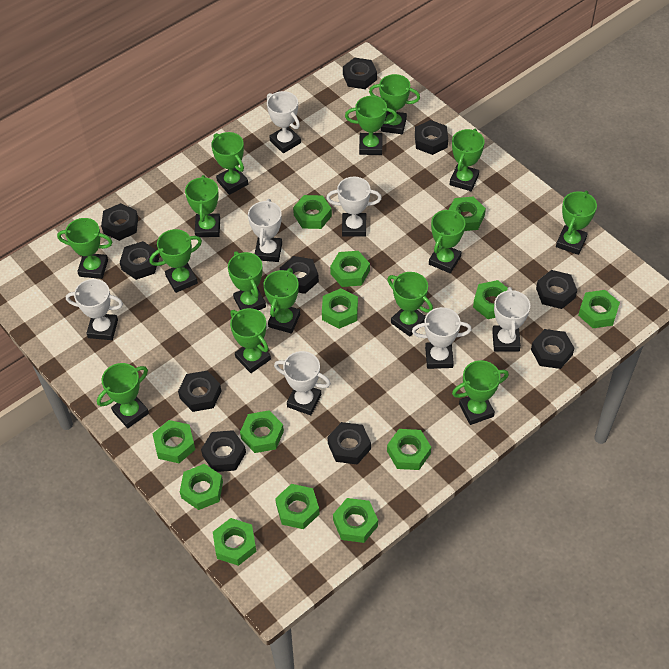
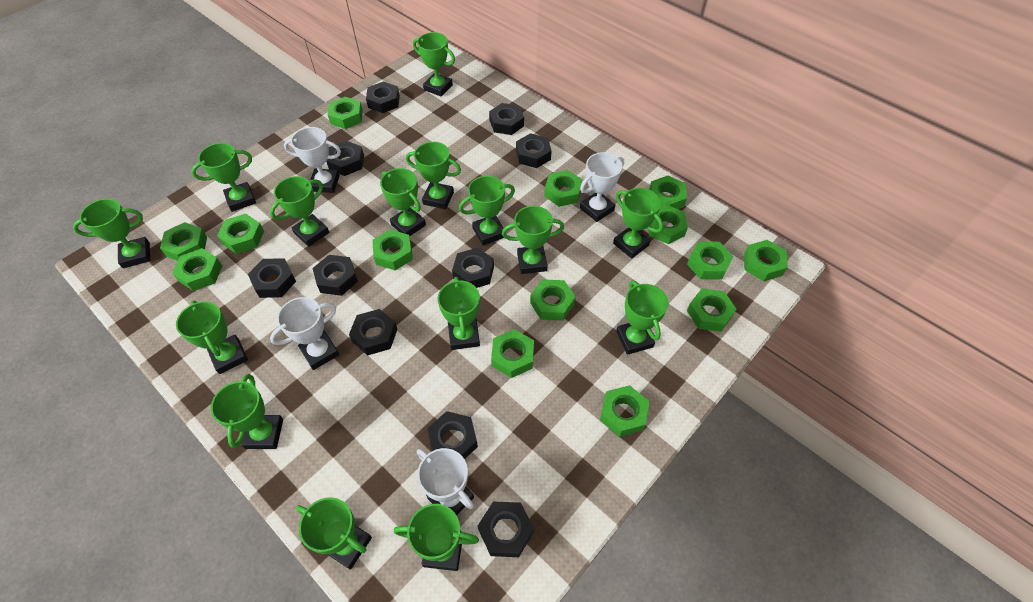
green nut: [153,420,195,463] [180,464,223,510] [213,518,257,566] [240,410,284,453] [275,484,320,529] [293,195,332,229] [322,288,358,329] [330,251,370,287] [333,498,378,543] [387,429,431,470] [449,197,486,231] [473,280,508,319] [578,290,620,328] = 13 -> [160,222,207,261] [172,248,222,291] [217,214,264,254] [328,97,363,129] [372,229,413,270] [491,329,534,378] [530,279,576,321] [544,170,582,207] [600,385,649,437] [648,204,688,244] [649,176,687,209] [687,241,734,280] [687,288,736,332] [744,240,788,281] = 14
white trophy: [66,279,123,340] [248,199,282,262] [267,91,301,153] [274,351,331,415] [326,177,382,237] [412,307,472,369] [492,287,530,351] = 7 -> [270,297,339,370] [284,127,341,193] [417,448,474,515] [580,152,624,222] = 4

